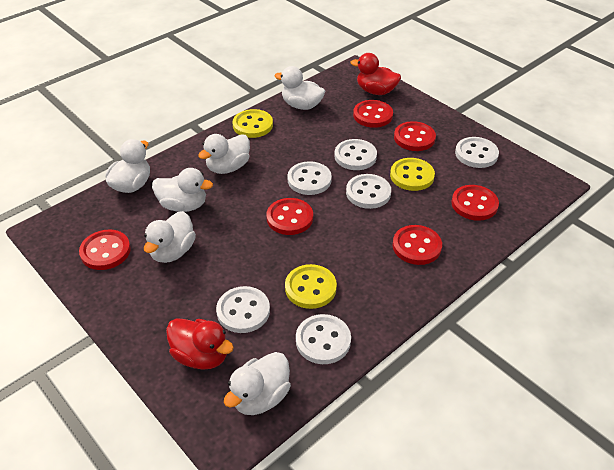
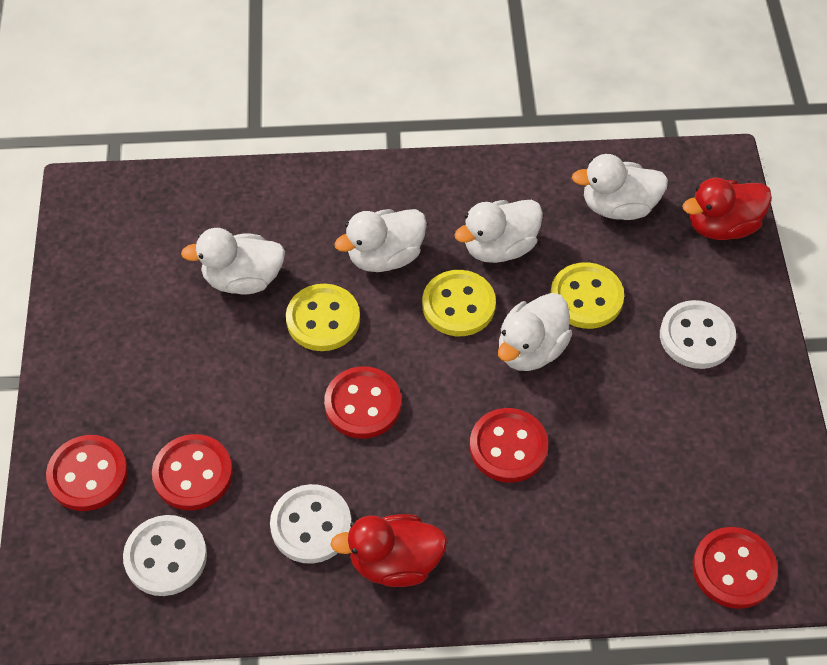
red button: [79,230,131,270] [266,198,313,235] [353,100,393,128] [392,225,442,265] [394,121,436,151] [451,185,499,221] = 6 -> [46,435,128,511] [152,434,233,510] [324,366,401,439] [470,408,548,483] [693,527,778,609] = 5
white button: [216,286,270,333] [287,161,332,195] [296,314,351,364] [334,139,377,170] [346,174,391,209] [455,137,499,168] = 6 -> [123,515,207,596] [270,484,352,564] [660,300,736,369] = 3
white duck: [105,139,150,193] [144,211,196,263] [152,168,213,212] [198,134,250,174] [224,352,291,415] [274,66,325,110] = 6 -> [181,228,285,294] [334,209,427,272] [454,200,543,263] [498,293,572,371] [572,154,668,220] = 5

